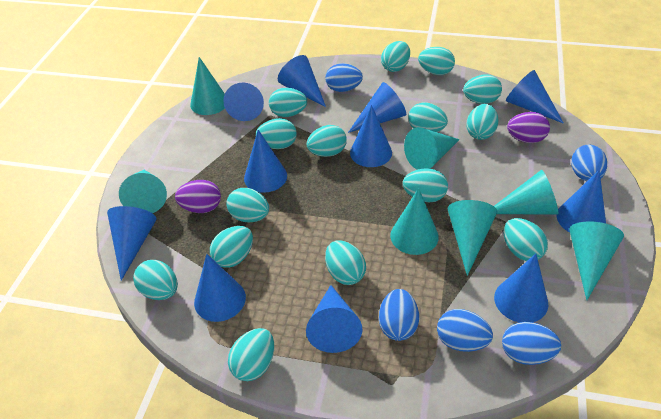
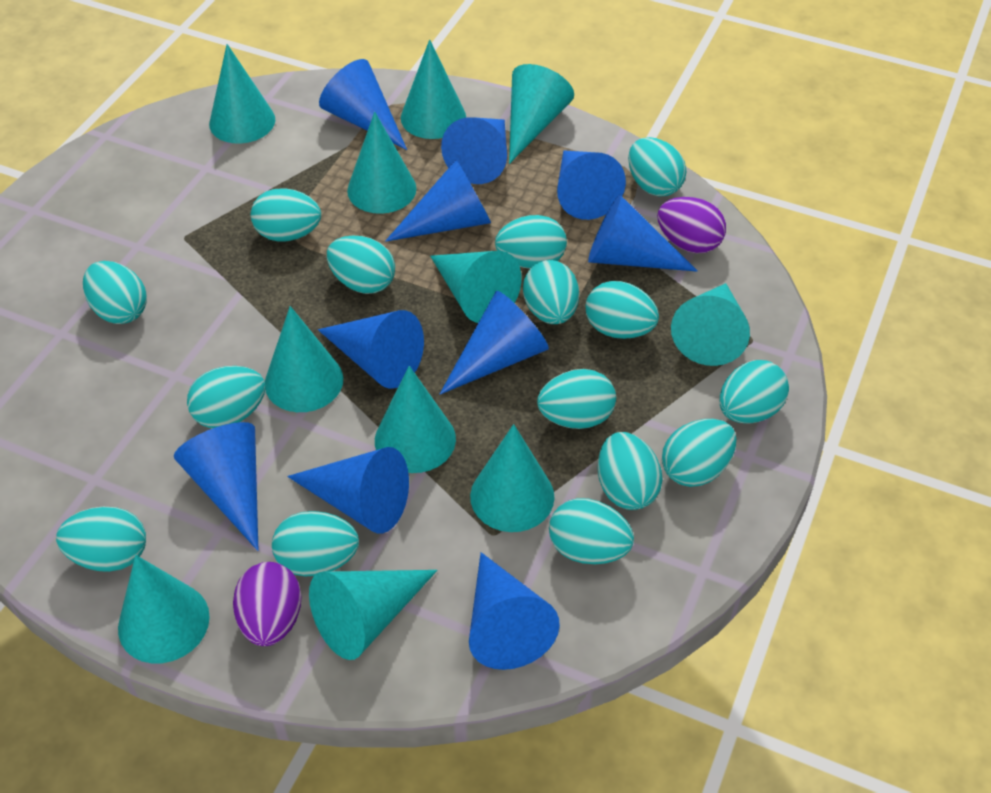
blue cone: [107,206,157,281] [194,254,246,322] [223,83,264,121] [244,130,287,193] [278,55,326,107] [306,285,362,353] [348,82,406,133] [350,105,392,167] [494,254,549,323] [506,70,564,124] [556,170,606,232] = 11 -> [174,422,259,551] [287,447,409,534] [318,310,424,389] [319,59,407,150] [385,160,491,242] [440,291,549,394] [441,117,507,184] [469,552,560,670] [557,150,626,220] [588,195,698,272] = 10
blue egg: [325,63,363,92] [379,289,419,341] [437,309,493,352] [502,322,561,365] [571,145,607,181] = 5 -> none = 0
turquoise cone: [119,170,167,213] [190,57,225,115] [390,188,439,255] [404,127,460,170] [448,200,497,276] [494,170,558,215] [569,222,624,300] = 7 -> [118,555,210,663] [209,44,275,143] [265,306,343,412] [309,570,438,660] [347,112,417,214] [375,366,456,473] [401,39,466,139] [430,251,522,323] [470,424,555,532] [509,64,574,164] [671,283,750,366] = 11

